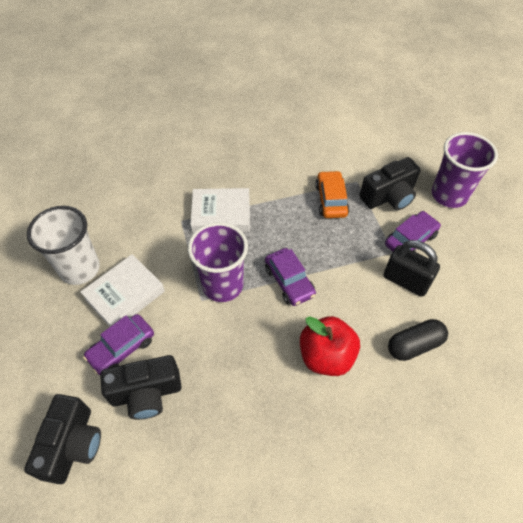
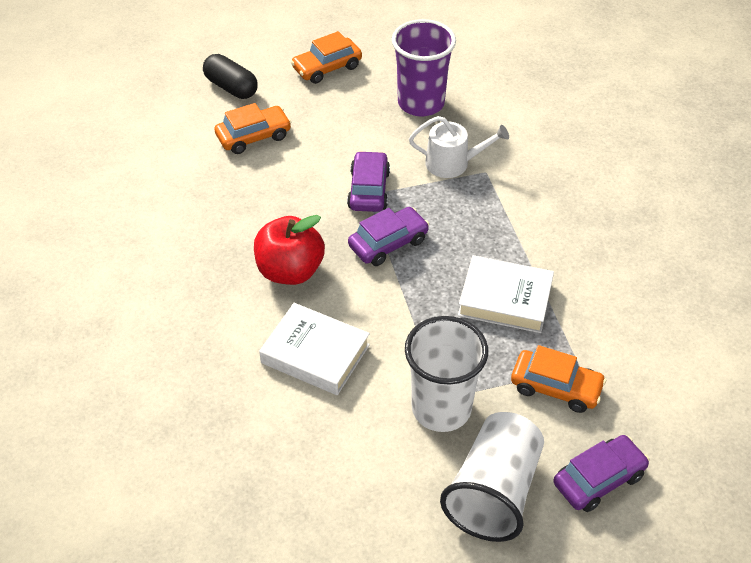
black camera: [24,394,101,484] [100,355,182,420] [359,157,421,210] = 3 -> none = 0
black padlock: [384,240,440,296] = 1 -> none = 0
orange car: [315,171,349,218] = 1 -> [214,103,292,154] [291,31,362,84] [511,345,606,413] = 3
purple cup: [188,222,248,302] [432,132,498,208] = 2 -> [392,19,456,117] = 1
white cup: [27,206,100,285] = 1 -> [405,316,488,432] [440,412,544,542] = 2
white watering can: none = 0 -> [409,116,509,178] = 1

